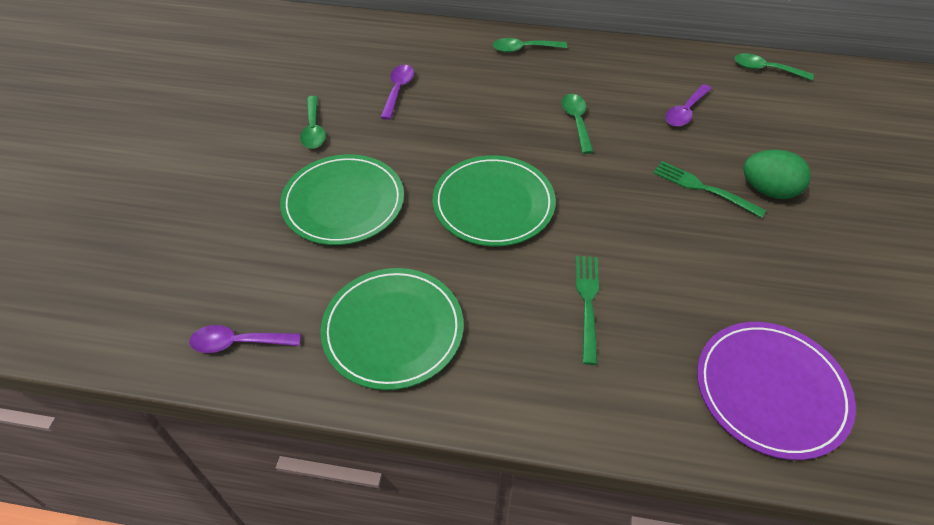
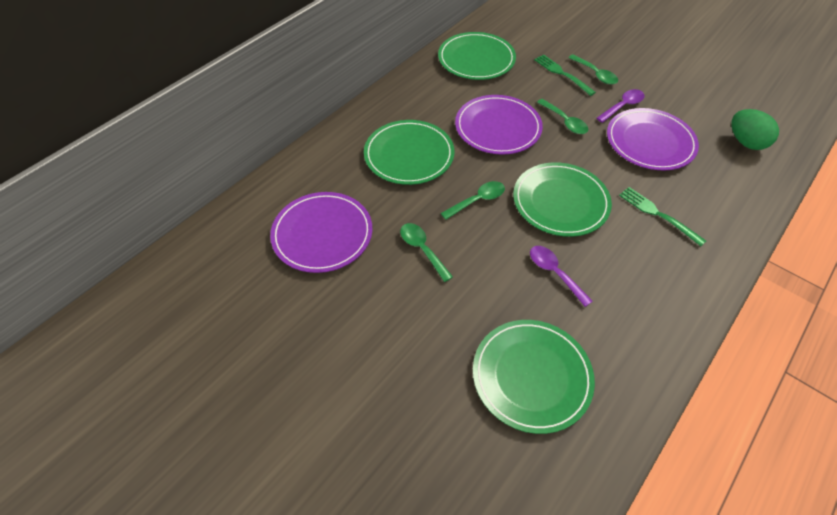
green plate: [280,154,404,245] [320,268,464,390] [433,155,556,247] = 3 -> [364,120,454,185] [438,32,516,80] [473,320,595,434] [513,162,612,237] = 4
purple plate: [697,322,856,460] = 1 -> [270,192,372,273] [455,95,543,155] [607,108,699,171] = 3
purple spoon: [189,325,301,353] [380,65,414,120] [665,84,712,127] = 3 -> [530,246,593,307] [596,89,645,123] = 2

